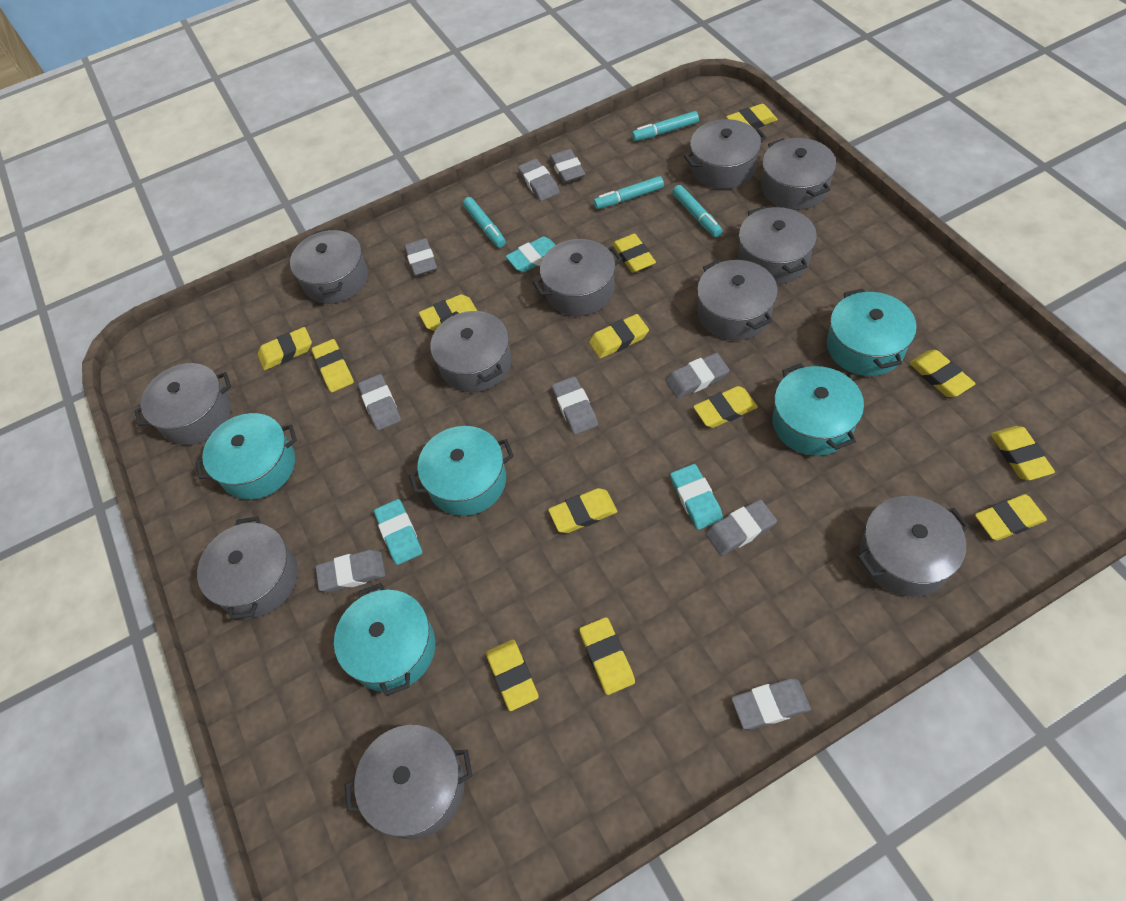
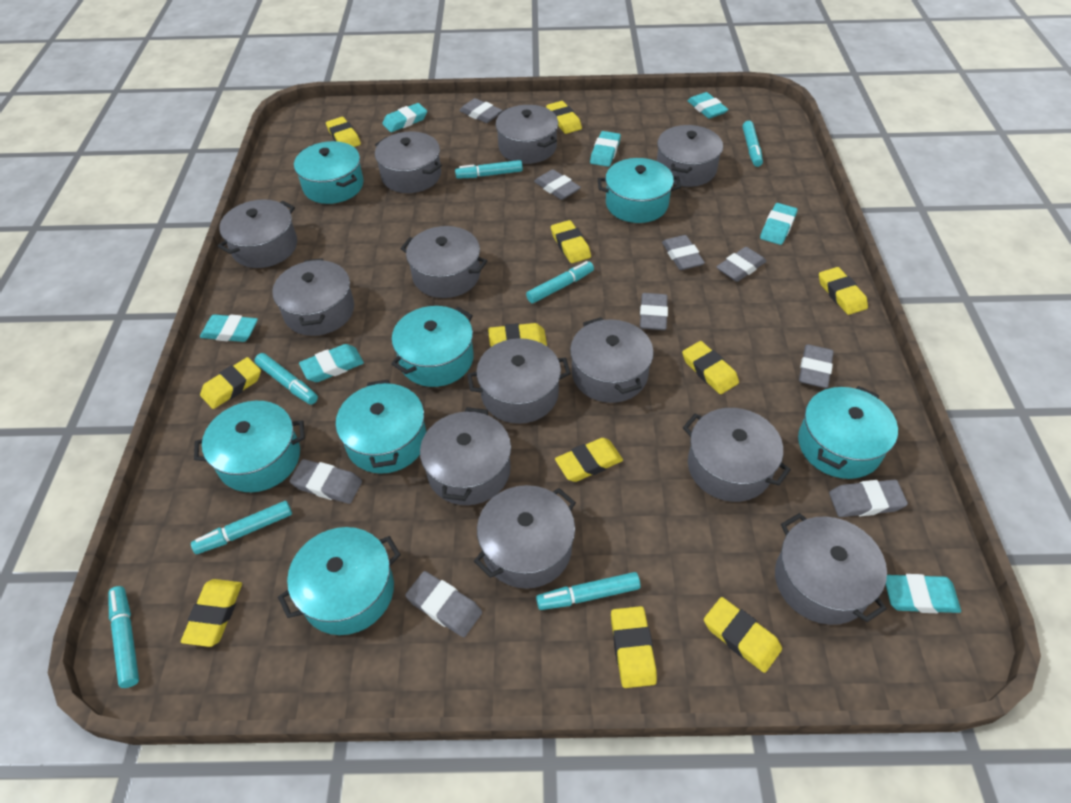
grey pot: [134,363,231,445] [197,516,298,620] [290,228,368,304] [344,725,473,839] [430,311,512,392] [533,239,622,316] [684,119,767,189] [697,259,778,340] [738,206,817,284] [761,138,836,210] [857,496,969,596] = 11 -> [218,199,297,268] [272,258,354,336] [375,132,442,193] [401,226,487,298] [420,407,511,505] [467,338,571,424] [474,485,576,589] [496,105,558,164] [570,317,654,403] [657,125,723,187] [683,408,791,502] [775,513,887,625] = 12
turquoise eraser: [374,499,422,565] [506,236,555,272] [670,464,723,530] = 3 -> [200,314,258,342] [299,344,364,382] [382,103,427,132] [590,131,621,167] [688,92,729,118] [760,203,797,245] [886,574,961,613] = 7
turquoise marker: [463,197,506,248] [594,176,664,209] [632,111,699,141] [672,185,722,237] = 4 -> [108,586,139,688] [191,501,292,554] [254,353,318,405] [455,160,523,179] [526,261,594,303] [536,572,641,610] [742,121,763,167] = 7
turquoise pot: [195,413,297,500] [334,583,435,696] [409,426,514,516] [772,363,864,456] [827,289,917,376] = 5 -> [194,401,305,492] [278,527,401,635] [294,141,364,204] [336,380,426,474] [391,306,474,387] [598,158,681,223] [798,386,898,479] = 7
yellow eraser: [258,327,312,370] [312,339,354,392] [419,294,477,331] [486,640,539,711] [548,488,617,533] [579,617,635,695] [589,314,649,358] [612,234,656,273] [693,386,758,428] [726,104,778,128] [909,350,976,397] [975,494,1047,541] [991,426,1055,480] = 13 -> [181,579,242,647] [200,357,261,409] [326,117,361,147] [488,323,547,347] [546,101,582,134] [551,220,591,263] [555,438,623,482] [611,606,657,688] [682,341,739,394] [704,597,782,673] [819,267,868,315] = 11

